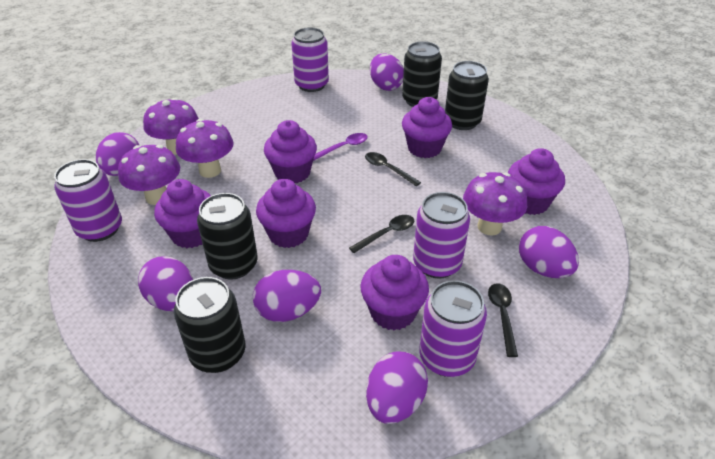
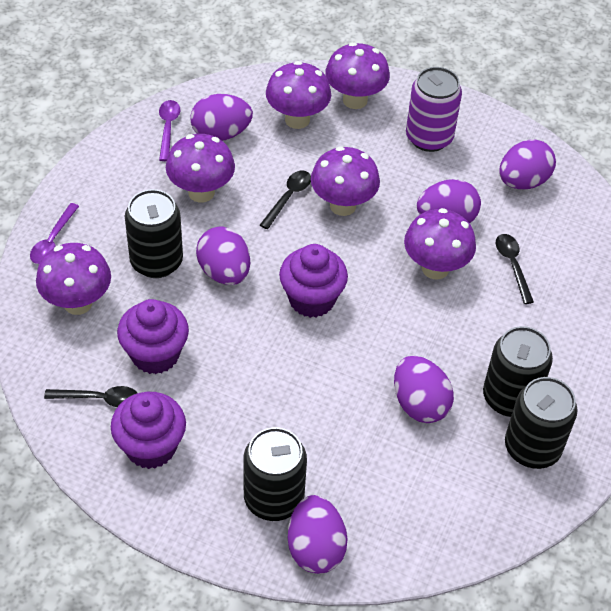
purple can: [54,159,122,242] [291,27,329,92] [413,192,470,279] [419,280,487,377] = 4 -> [406,67,462,152] = 1
purple cupcake: [154,179,211,248] [256,179,316,248] [264,120,317,183] [361,255,429,331] [402,97,452,158] [508,148,565,215] = 6 -> [111,392,186,469] [117,299,189,374] [279,244,348,318] = 3
purple mushroom: [118,145,180,205] [143,98,199,155] [176,119,234,178] [463,172,527,236] = 4 -> [36,243,111,315] [166,134,235,203] [266,61,331,129] [311,146,380,216] [325,42,390,109] [404,208,476,280] = 6
purple spoon: [313,133,368,160] = 1 -> [30,203,79,264] [159,100,180,161] = 2

